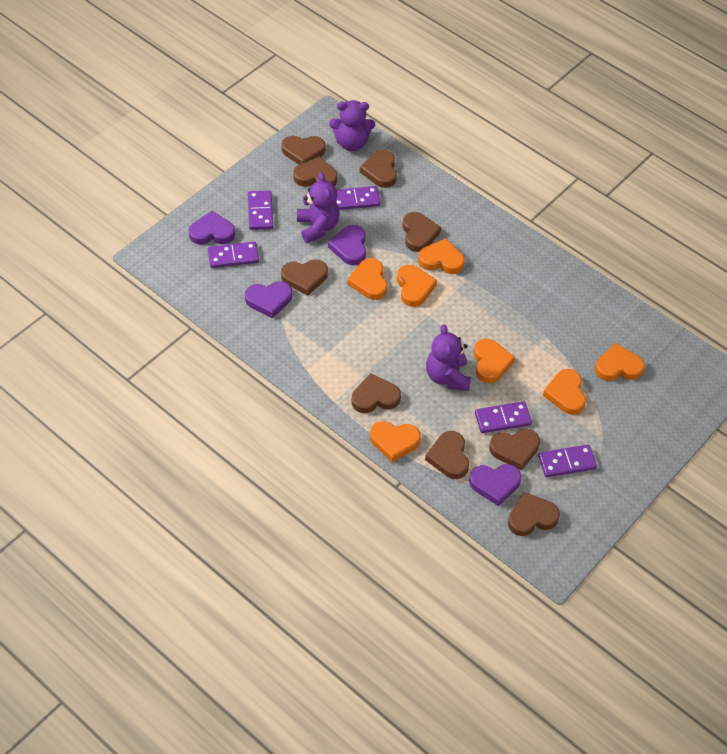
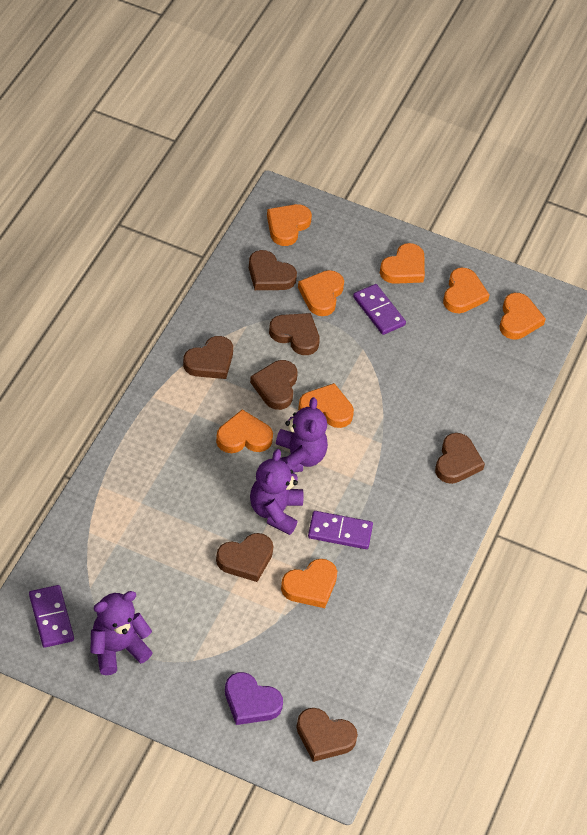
brown heart: [281,259,328,295] [282,136,325,165] [293,156,337,186] [352,373,401,413] [360,150,397,188] [402,212,441,252] [425,431,469,479] [489,429,540,470] [508,492,560,536] = 9 -> [183,336,233,379] [216,533,274,582] [249,250,297,290] [250,360,298,410] [269,313,320,355] [297,708,358,762] [435,433,485,484] = 7
orange heart: [347,258,387,300] [370,421,421,462] [397,265,437,307] [418,238,465,274] [474,338,515,383] [543,369,586,415] [595,343,645,381] = 7 -> [216,409,273,453] [267,204,312,246] [281,559,337,608] [298,270,344,316] [298,383,354,428] [380,243,425,284] [443,267,490,314] [500,293,546,340] = 8
purple domino: [208,242,259,268] [248,191,273,230] [335,186,381,210] [475,401,532,433] [538,445,597,477] = 5 -> [29,585,74,648] [308,511,373,549] [353,284,406,335] = 3
purple heart: [189,211,235,245] [245,281,292,318] [328,225,366,265] [469,464,522,506] = 4 -> [225,672,283,725] = 1

